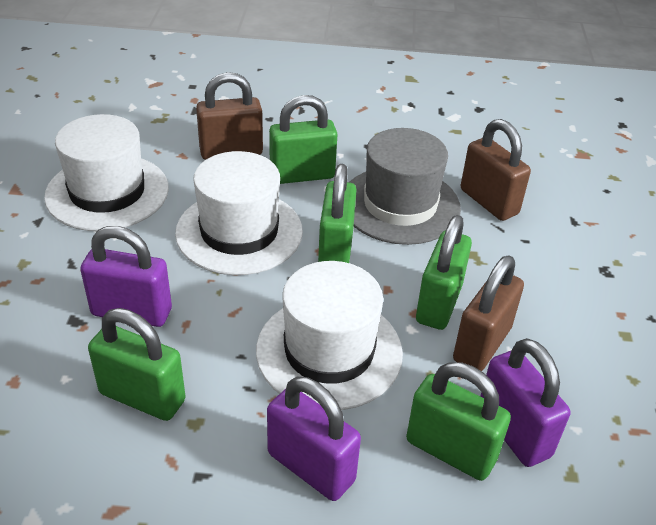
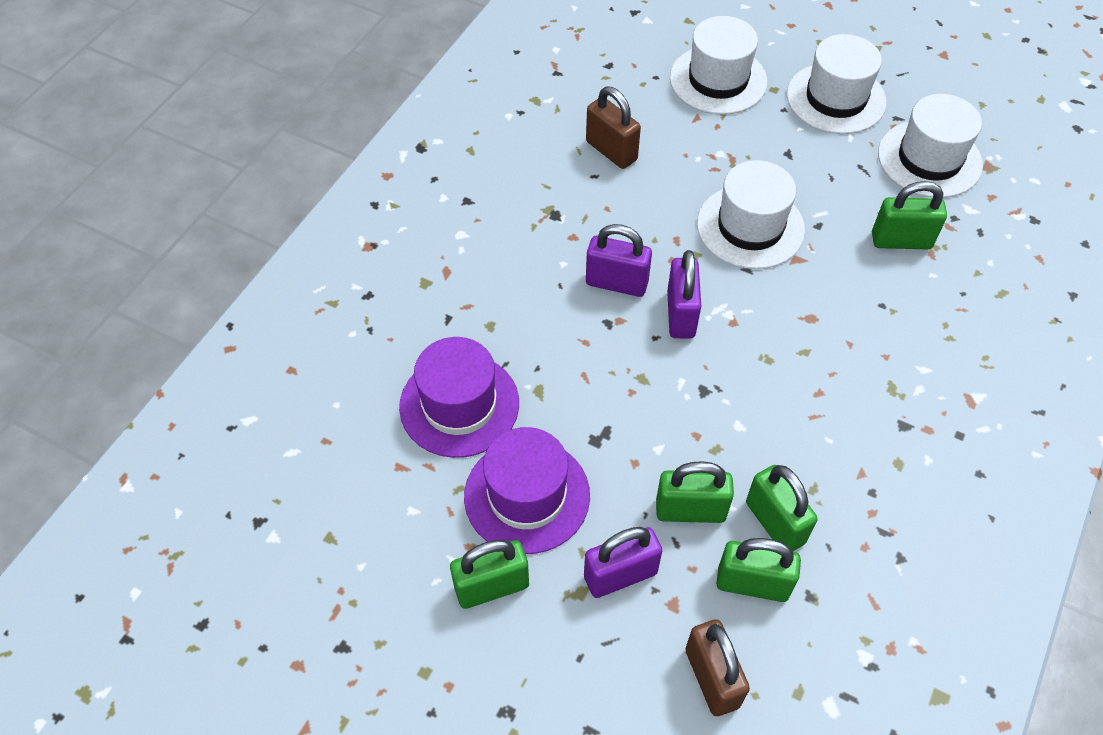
brown padlock: [196,72,263,160] [453,255,524,371] [461,119,531,221] = 3 -> [586,87,641,169] [685,619,750,716] = 2
grey hat: [349,128,461,245] = 1 -> none = 0
purple hat: none = 0 -> [399,337,519,458] [464,427,590,554] = 2
white hat: [44,114,169,231] [175,151,303,275] [256,261,403,410] = 3 -> [670,16,767,115] [697,160,805,269] [787,34,887,134] [878,94,983,198] = 4

